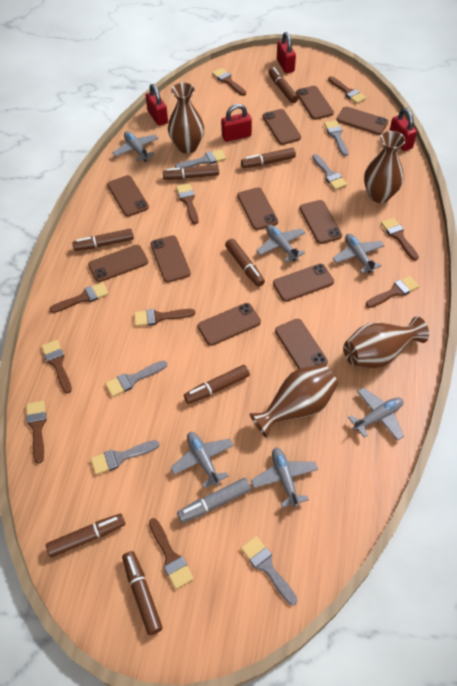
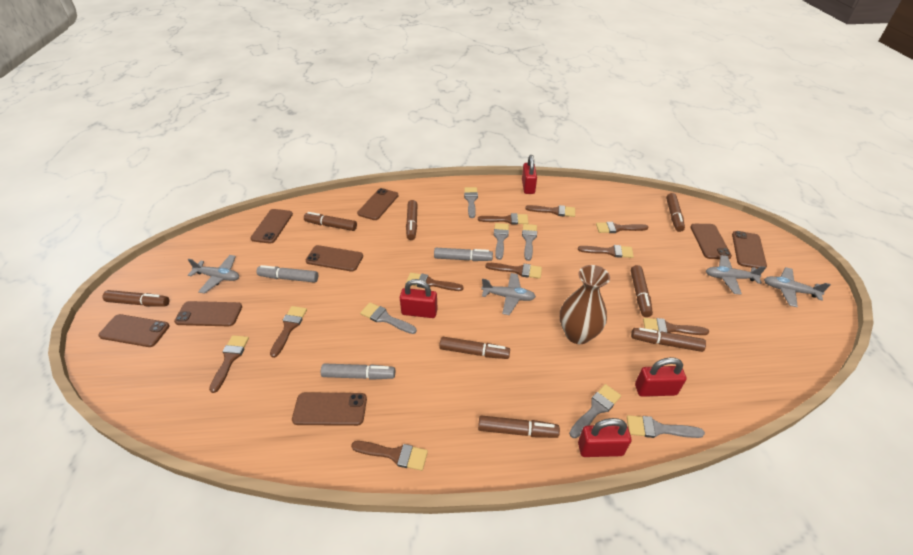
brown phone: [88,245,148,282] [107,175,149,217] [150,235,191,283] [198,303,261,346] [237,187,278,230] [262,109,301,145] [273,264,334,302] [275,319,328,369] [296,86,334,120] [299,200,342,244] [336,107,388,135] = 11 -> [98,314,170,347] [174,301,242,326] [250,209,293,244] [292,392,367,426] [306,245,363,272] [357,188,398,220] [690,224,732,259] [732,231,767,269] = 8
brown vase: [168,82,204,154] [249,364,338,438] [343,317,429,368] [364,131,406,203] = 4 -> [560,265,610,344] = 1
grey marker: [177,478,251,523] = 1 -> [257,265,318,283] [321,363,395,380] [434,248,493,261] = 3
grey plane: [112,131,159,162] [170,432,234,489] [251,448,318,508] [256,225,305,262] [332,234,384,273] [348,388,404,441] = 6 -> [188,255,239,294] [481,273,536,315] [706,255,766,295] [764,267,831,307] = 4

